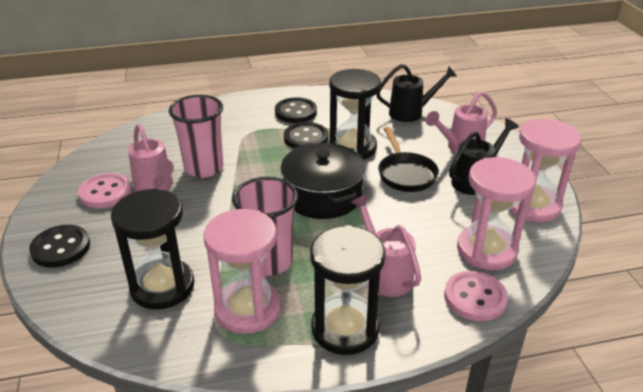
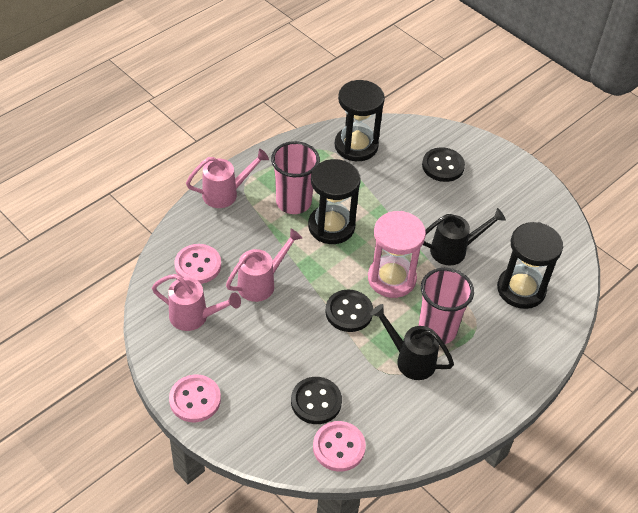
black pan: [378,127,439,192] = 1 -> none = 0
black pot: [281,143,366,219] = 1 -> none = 0
pink button: [78,173,131,208] [444,271,508,321] = 2 -> [169,375,221,422] [174,244,221,284] [313,421,366,471] = 3
pink hourglass: [204,209,281,334] [457,157,536,270] [509,119,582,222] = 3 -> [368,211,426,298] = 1

